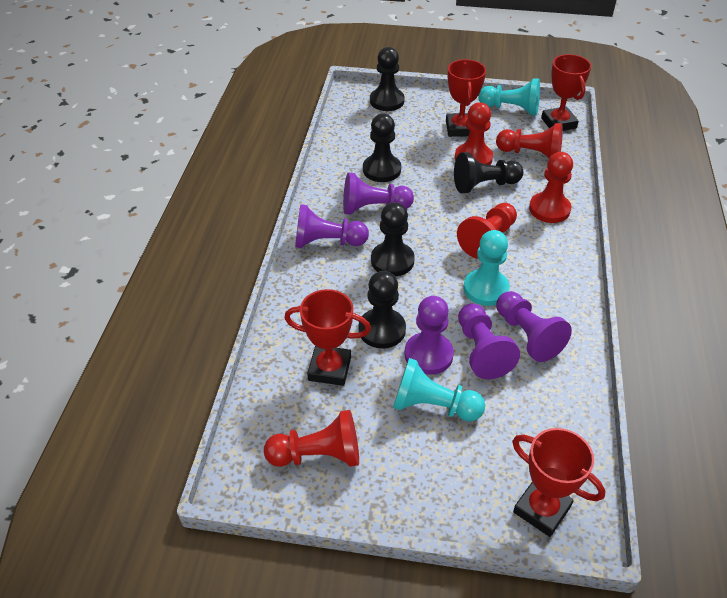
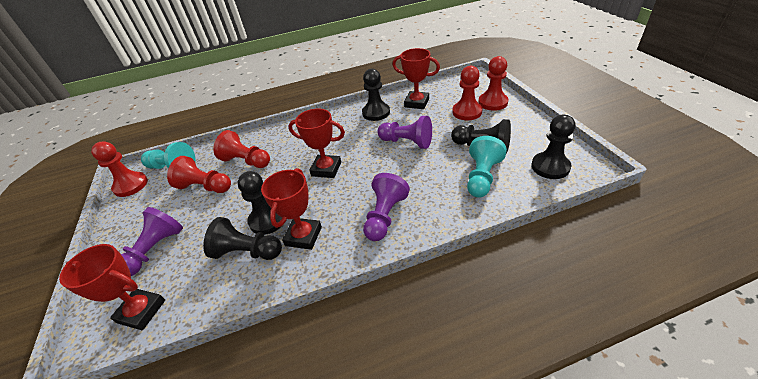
purple pawn: [295,204,369,248] [343,173,414,215] [405,296,454,375] [458,304,520,379] [496,291,572,362] = 5 -> [121,207,183,276] [363,173,410,241] [377,116,432,149] = 3
turquoise pawn: [393,358,485,421] [463,230,510,306] [478,78,540,116] = 3 -> [141,142,195,169] [467,136,507,198] = 2

